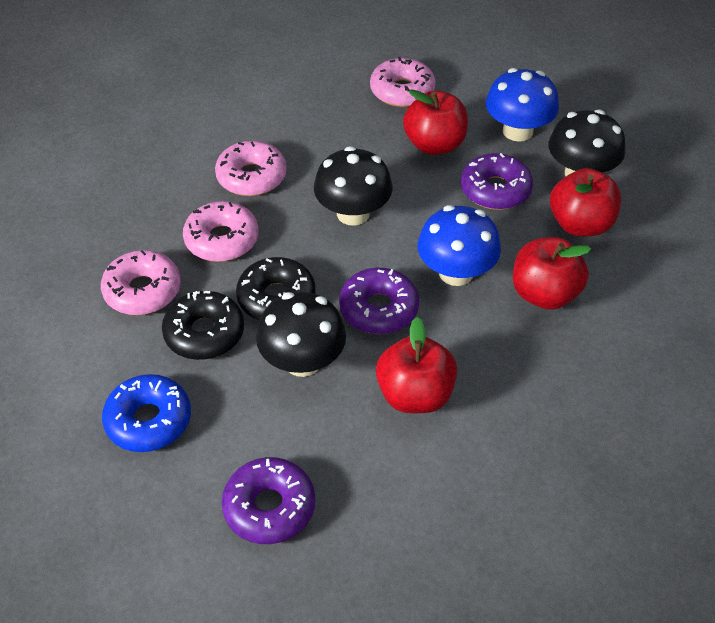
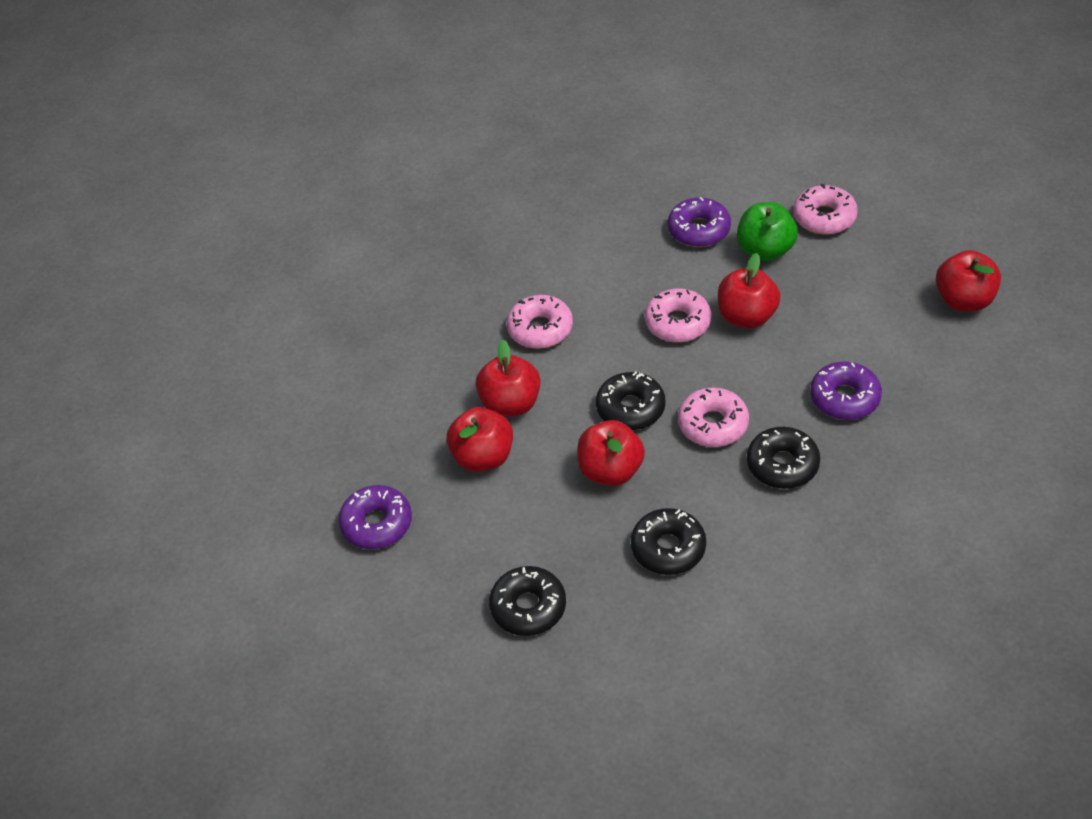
black donut: [162,291,244,360] [236,257,315,320] = 2 -> [489,566,566,636] [596,371,665,430] [631,508,706,575] [747,427,820,489] = 4
black mushroom: [256,292,346,377] [314,146,393,226] [549,109,625,176] = 3 -> none = 0
blue donut: [102,374,191,452] = 1 -> none = 0
blue mushroom: [417,205,501,286] [486,68,559,142] = 2 -> none = 0
green apple: none = 0 -> [737,202,798,261] = 1
red apple: [376,317,457,413] [403,89,468,155] [513,237,591,310] [550,168,621,236] = 4 -> [446,407,513,472] [475,340,540,417] [577,420,645,486] [718,253,781,329] [936,250,1001,311] = 5

